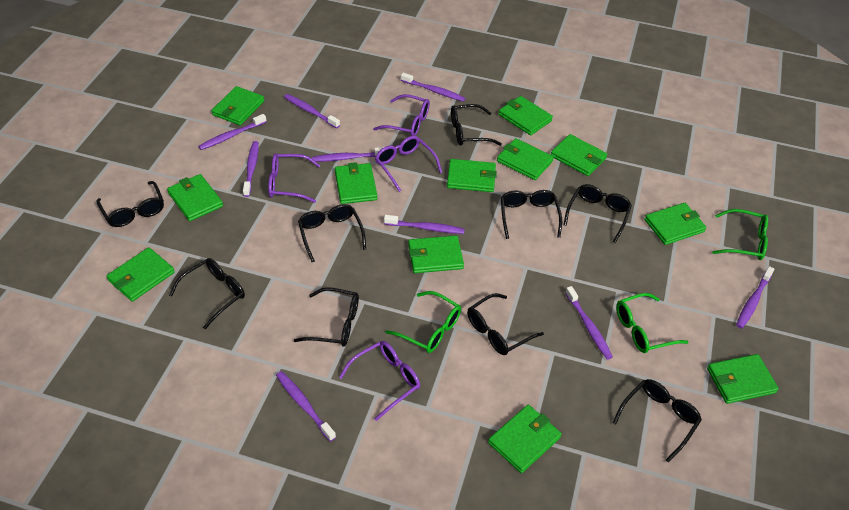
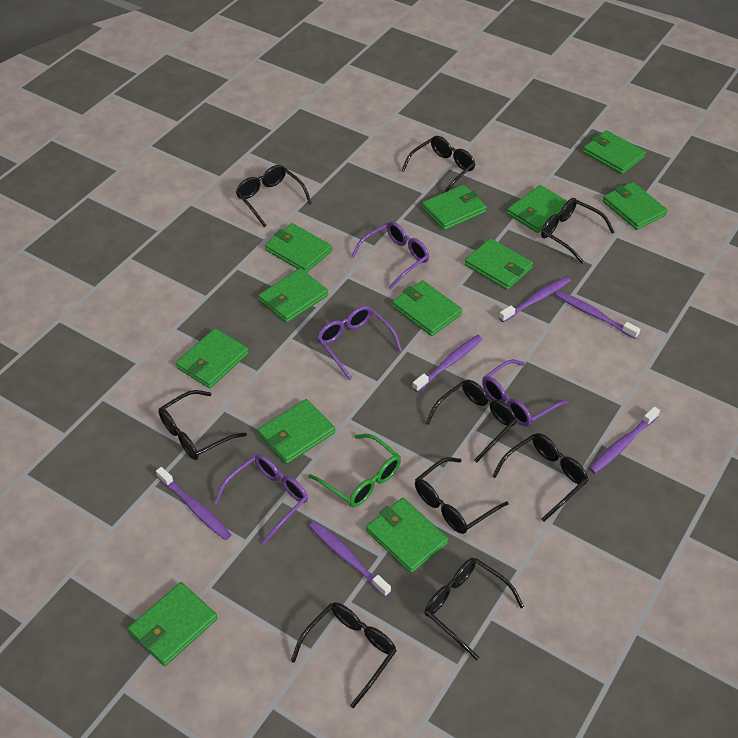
green glasses: [385,291,461,353] [616,293,688,353] [712,209,768,260] = 3 -> [308,434,401,507] = 1
purple toothbrush: [198,114,266,150] [243,141,259,197] [276,371,336,442] [284,94,340,128] [312,147,384,162] [384,215,465,234] [401,73,465,101] [565,286,613,360] [736,266,774,329] = 9 -> [156,467,231,540] [309,521,391,597] [412,335,482,392] [499,276,571,322] [556,291,640,339] [589,407,660,474] = 6

